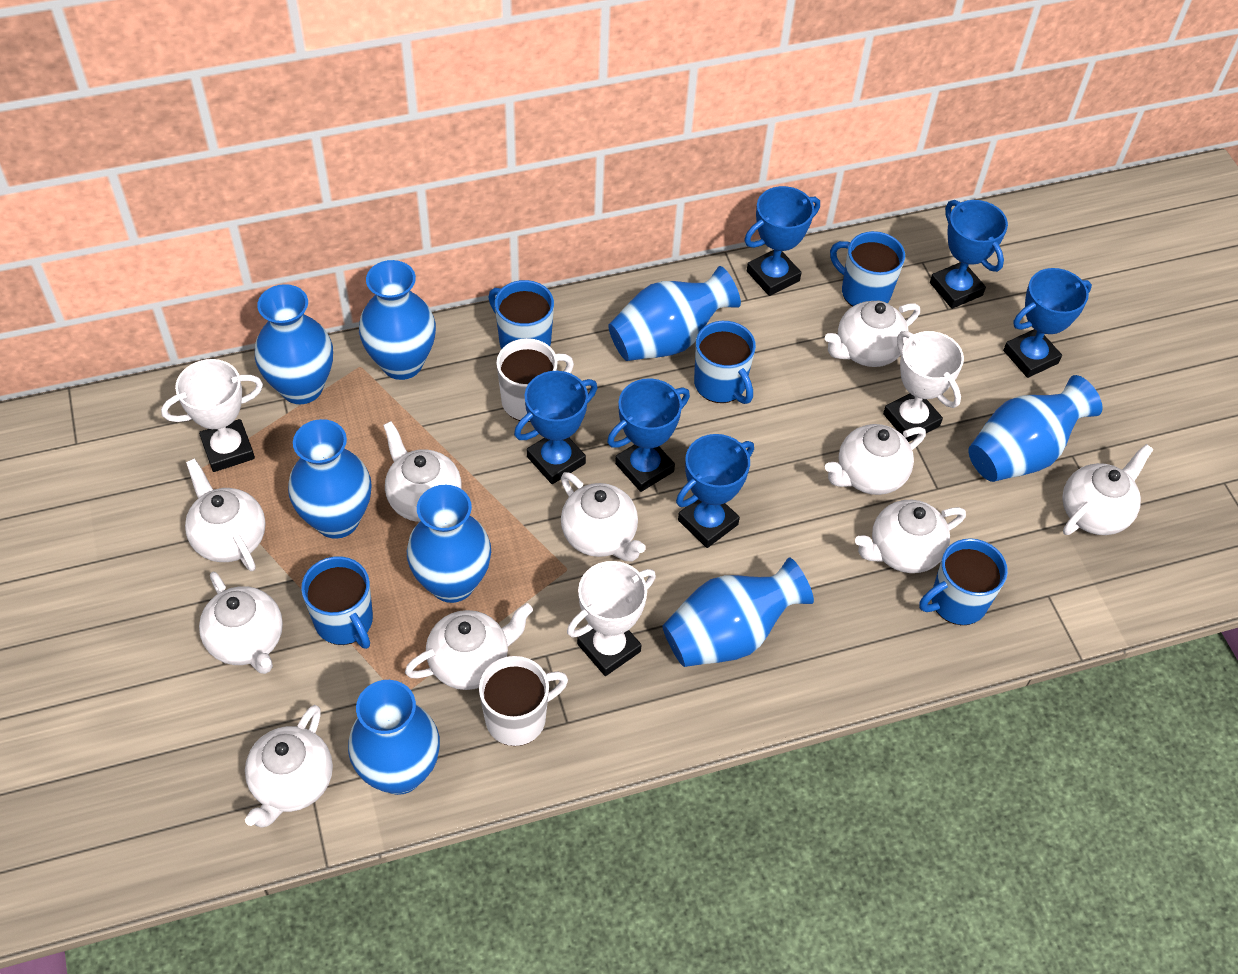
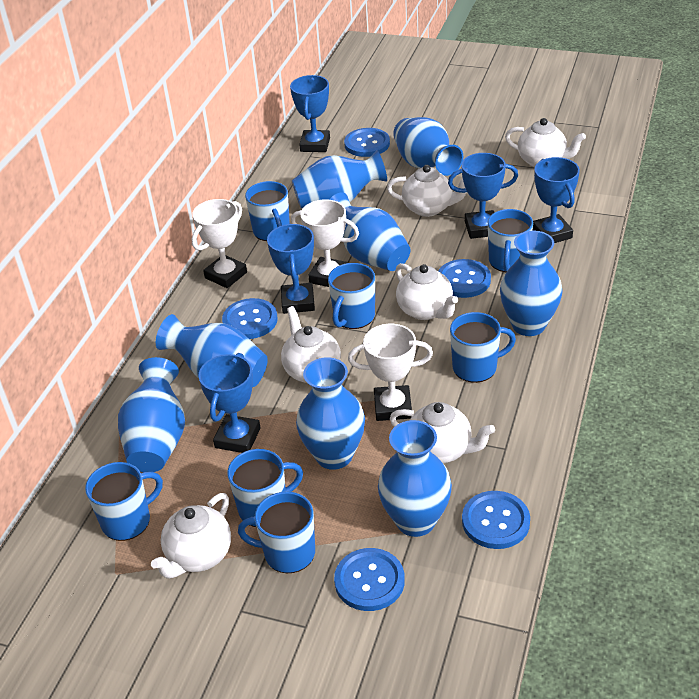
blue button: none = 0 -> [222,298,278,339] [334,548,405,611] [344,128,390,157] [439,259,491,298] [462,491,530,549] = 5
blue mug: [301,556,373,649] [488,280,554,349] [694,321,756,404] [830,231,905,307] [919,538,1008,625] = 5 -> [85,462,163,541] [227,449,303,527] [238,492,315,573] [245,181,290,241] [328,263,375,329] [450,312,516,383] [488,209,533,272] = 7
blue trophy: [514,371,597,484] [607,378,690,492] [676,434,754,548] [744,186,820,296] [930,200,1008,309] [1003,268,1092,378] = 6 -> [198,353,260,453] [267,224,315,314] [290,75,330,152] [448,153,518,239] [533,157,580,243] = 5
white mug: [479,656,568,746] [496,338,574,422] = 2 -> none = 0
white teapot: [185,458,266,571] [199,572,283,674] [245,705,333,827] [383,421,462,522] [405,603,533,690] [561,472,646,562] [825,301,920,367] [825,424,926,495] [855,500,966,573] [1063,444,1154,535] = 10 -> [151,493,231,579] [281,306,341,383] [387,165,466,217] [390,402,495,463] [395,263,458,320] [505,118,586,167] = 6

